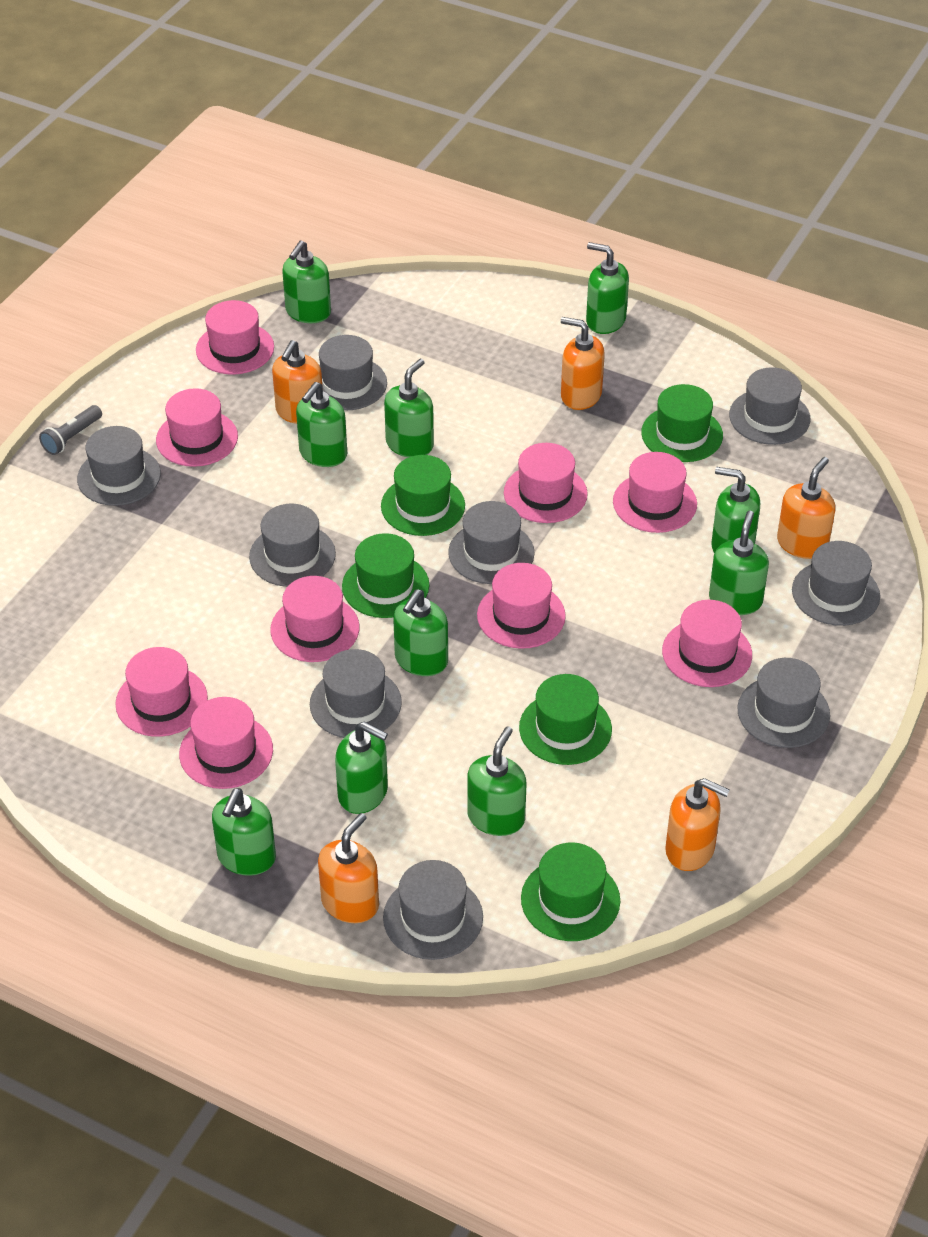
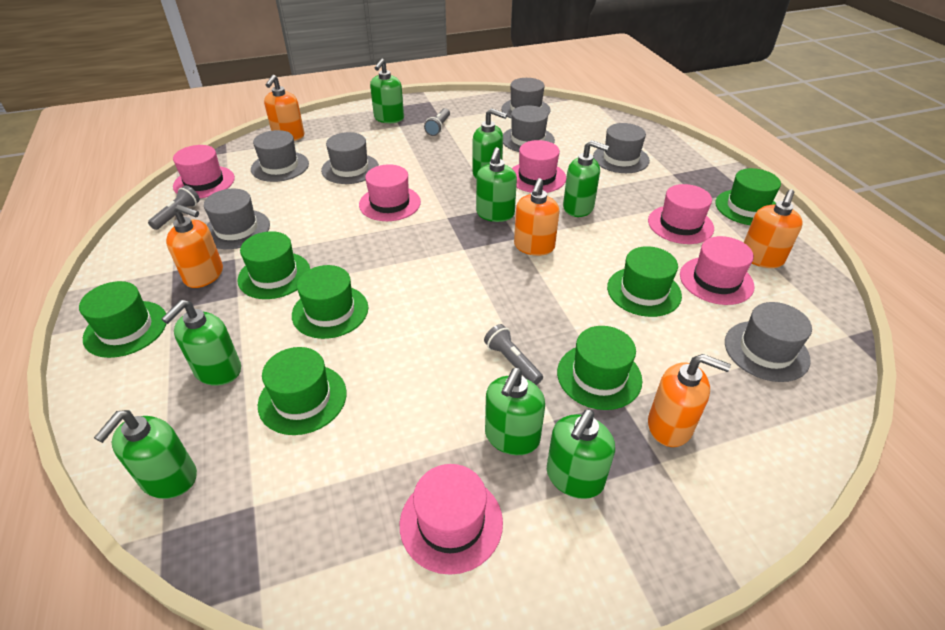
green hat: [342,533,429,618] [381,455,465,536] [519,674,612,765] [521,842,620,941] [641,384,723,462] = 5 -> [79,281,166,358] [237,231,310,299] [258,347,347,435] [292,265,368,339] [557,326,642,410] [607,246,682,317] [715,168,781,225] = 7
green soap dispenser: [212,788,276,876] [282,240,331,323] [296,382,347,467] [335,722,388,814] [384,359,434,458] [393,589,448,676] [467,727,526,836] [586,242,629,334] [709,511,769,615] [711,467,760,554] = 10 -> [94,410,197,499] [162,300,241,386] [370,59,404,123] [472,108,507,178] [476,147,517,222] [485,368,545,455] [547,409,615,499] [563,140,609,217] = 8
grey flashlight: [39,405,102,455] = 1 -> [148,185,200,230] [424,108,450,136] [484,324,543,385] = 3
grey hat: [77,426,161,506] [249,504,336,587] [310,649,402,738] [319,335,387,411] [383,860,483,960] [448,501,535,584] [729,367,811,445] [737,658,830,748] [792,541,880,626] = 9 -> [204,189,270,249] [251,130,309,182] [321,132,379,184] [501,78,551,118] [503,105,555,152] [593,123,650,173] [725,302,812,382] = 7
pink hat: [115,647,208,737] [156,388,238,467] [179,697,273,789] [196,300,274,375] [270,576,359,662] [477,563,566,649] [504,443,588,523] [613,452,697,533] [662,600,752,687] = 9 -> [173,145,235,198] [359,164,421,221] [400,464,503,575] [512,140,566,193] [648,184,714,244] [680,236,755,305] = 6

